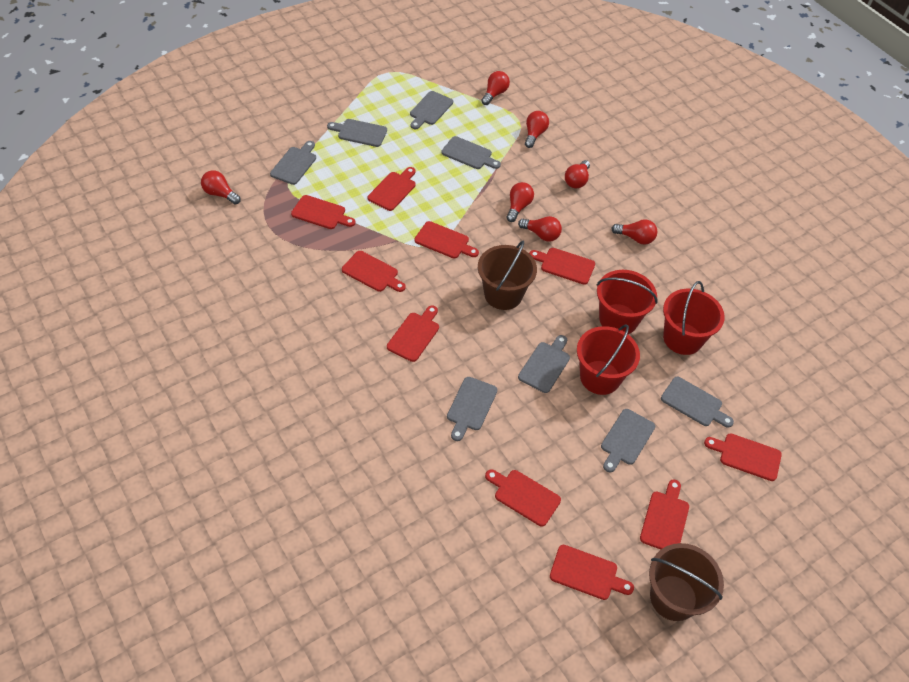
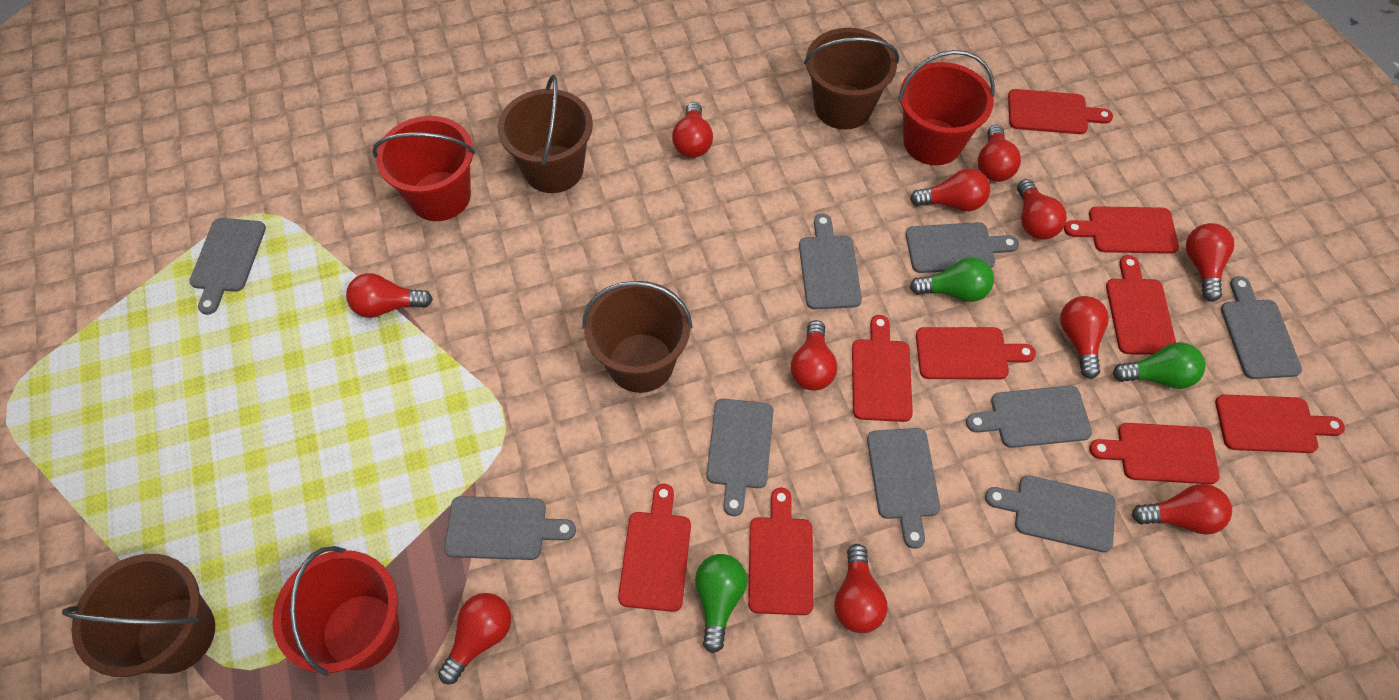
brown bucket: [478,241,537,310] [649,543,724,621] = 2 -> [62,554,215,677] [498,75,593,193] [582,281,692,393] [804,28,899,130] = 4
green light bulb: none = 0 -> [695,554,747,653] [910,257,994,302] [1113,342,1205,389] = 3
grey cutting board: [270,141,316,185] [327,119,387,147] [410,91,453,129] [441,136,501,169] [447,377,498,441] [518,335,570,393] [601,409,655,472] [661,377,734,427] = 8 -> [189,218,266,315] [444,496,576,560] [707,399,773,516] [799,214,862,309] [867,428,940,549] [906,222,1019,273] [966,386,1092,448] [985,475,1116,553] [1221,276,1302,379] = 9
red cutting board: [291,195,356,229] [342,251,406,292] [368,167,416,211] [387,305,439,362] [414,221,479,259] [485,469,561,527] [529,248,595,285] [550,545,634,600] [640,479,689,550] [704,433,782,481] = 10 -> [618,484,691,612] [748,488,813,615] [852,315,913,422] [916,327,1036,379] [1008,89,1113,134] [1064,206,1179,254] [1089,423,1219,484] [1106,255,1176,355] [1215,394,1345,453] = 9
red light bulb: [201,170,241,205] [481,71,510,105] [506,182,534,222] [518,216,562,242] [525,111,549,148] [565,160,590,188] [611,219,657,245] = 7 -> [346,273,433,318] [438,593,511,684] [672,102,713,158] [791,320,837,391] [834,544,887,633] [910,169,990,211] [978,125,1021,182] [1017,179,1067,240] [1060,296,1109,379] [1132,484,1232,535] [1186,223,1235,302] = 11

